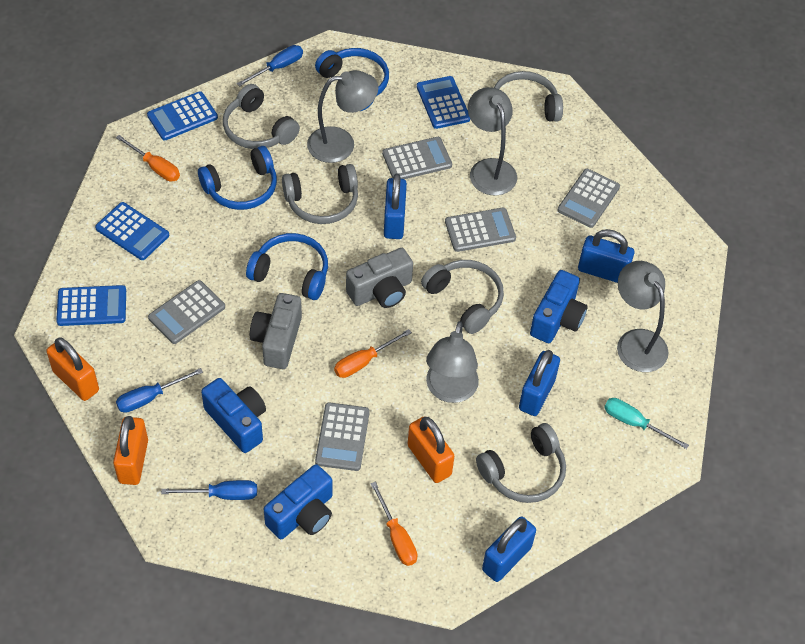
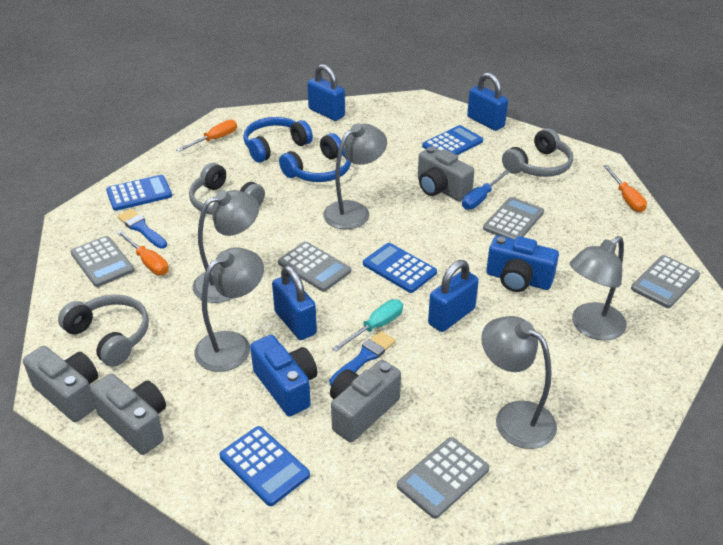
blue brush: none = 0 -> [117,209,167,249] [329,331,396,386] = 2
blue camera: [201,378,266,453] [264,464,332,539] [530,270,588,343] = 3 -> [250,335,317,417] [486,235,559,292] = 2
blue headphones: [198,146,277,210] [246,233,328,300] [315,48,389,111] = 3 -> [243,117,313,163] [279,133,351,182] = 2
blue screwdriver: [116,368,203,413] [161,480,257,500] [237,45,303,86] = 3 -> [462,170,510,210] = 1
grey camera: [250,293,302,369] [346,248,413,308] = 2 -> [23,346,98,422] [90,373,166,455] [330,360,401,442] [418,147,474,201] = 4
grey headphones: [223,84,300,149] [282,164,358,224] [421,260,504,334] [476,423,566,503] [494,71,563,122] = 5 -> [58,294,149,367] [189,163,265,215] [502,128,573,177] = 3
grey lamp: [307,70,378,163] [426,321,479,403] [468,87,517,196] [617,261,669,372] = 4 -> [193,190,259,303] [195,247,264,372] [323,123,387,229] [481,316,557,449] [570,236,627,340] = 5
orange padlock: [46,337,99,401] [113,416,148,485] [408,416,454,483] = 3 -> none = 0

